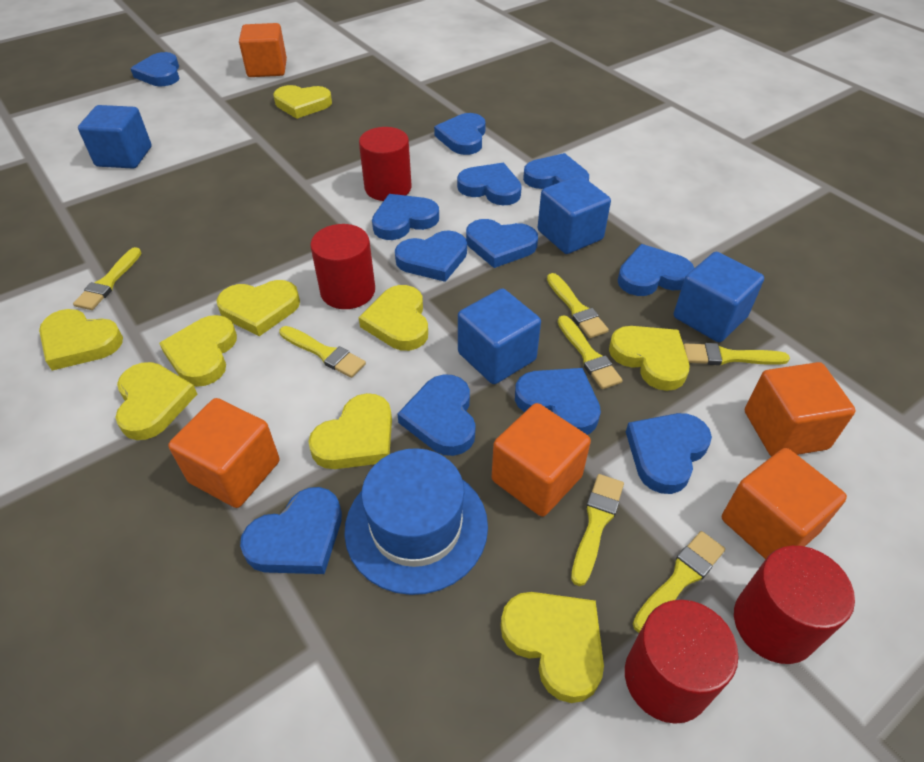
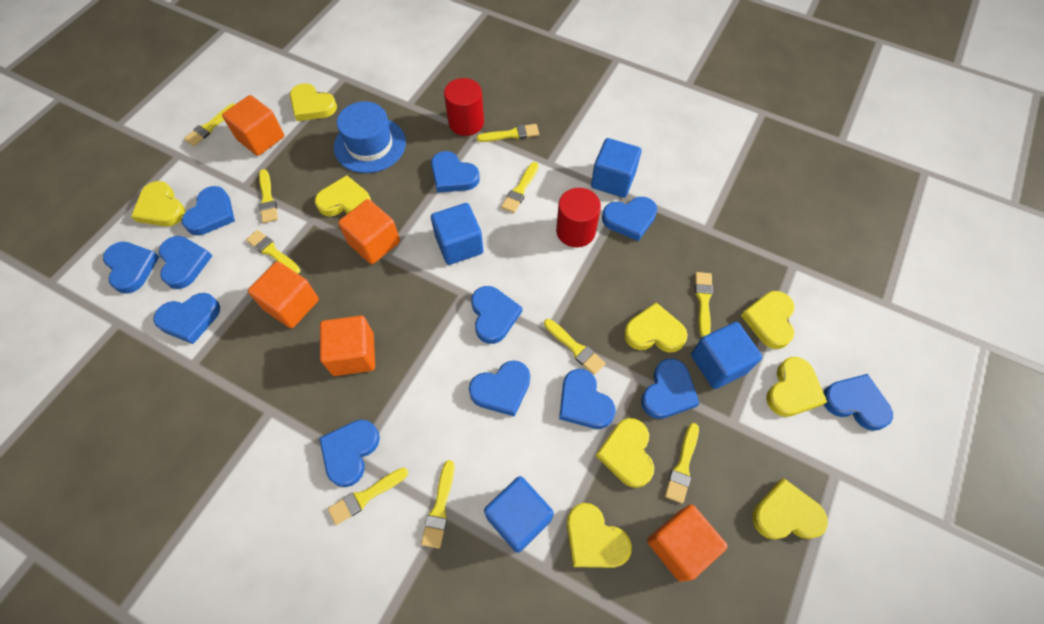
red cylinder: [310,224,375,309] [359,127,412,201] [625,600,738,724] [734,546,855,664] = 4 -> [444,78,484,136] [556,188,601,247] = 2
yellow brush: [73,247,141,310] [279,326,366,378] [547,273,609,338] [558,315,623,389] [571,474,624,586] [633,531,725,633] [684,343,790,365] = 7 -> [184,104,235,146] [246,230,300,274] [259,169,278,223] [328,468,408,525] [421,460,454,549] [477,124,539,142] [501,162,538,213] [544,319,605,375] [665,423,699,504] [695,272,713,337] = 10

